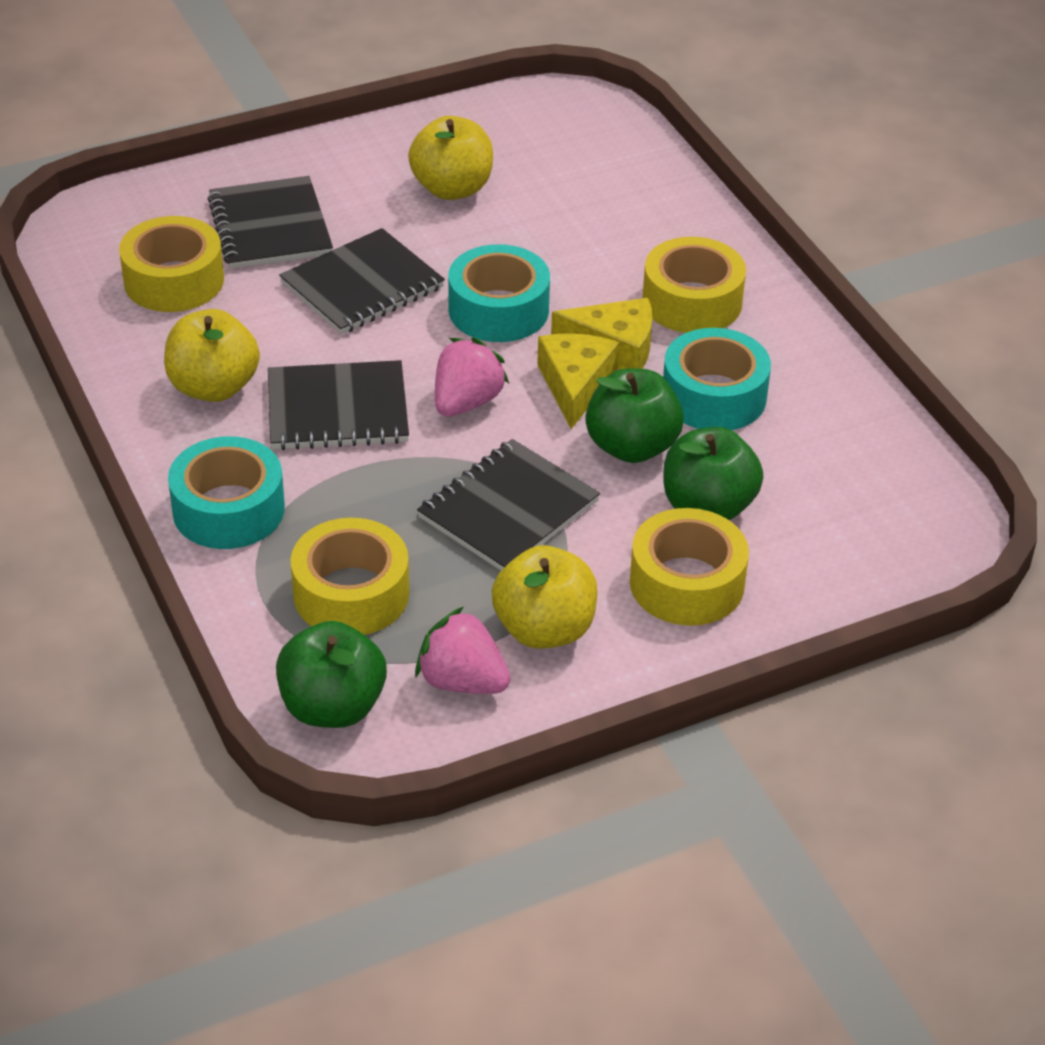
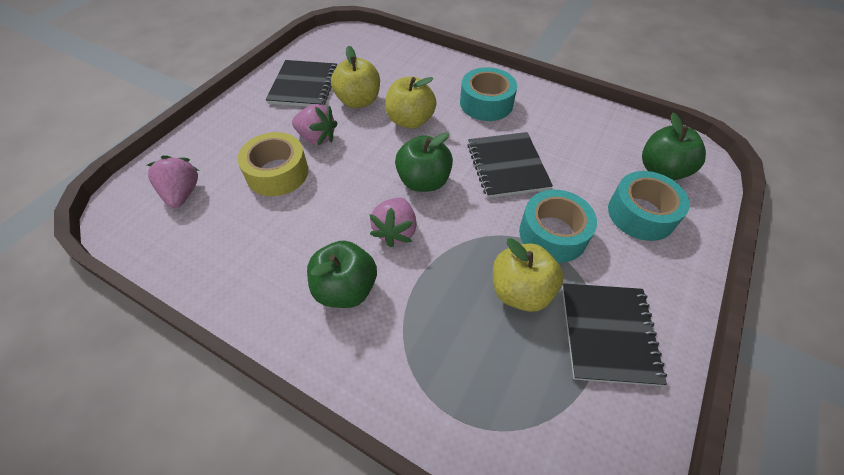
black notebook: [207,176,333,269] [268,360,409,450] [279,228,445,335] [417,439,600,571] = 4 -> [266,60,337,107] [467,132,553,198] [562,283,667,386] = 3
pink strawberry: [415,607,510,694] [435,338,509,417] = 2 -> [147,155,199,208] [292,104,338,145] [369,197,417,247] = 3
yellow cheese: [537,333,619,429] [551,298,652,370] = 2 -> none = 0
yellow tape: [119,216,224,312] [291,518,409,635] [630,508,749,626] [643,237,746,333] = 4 -> [237,132,308,196] = 1

